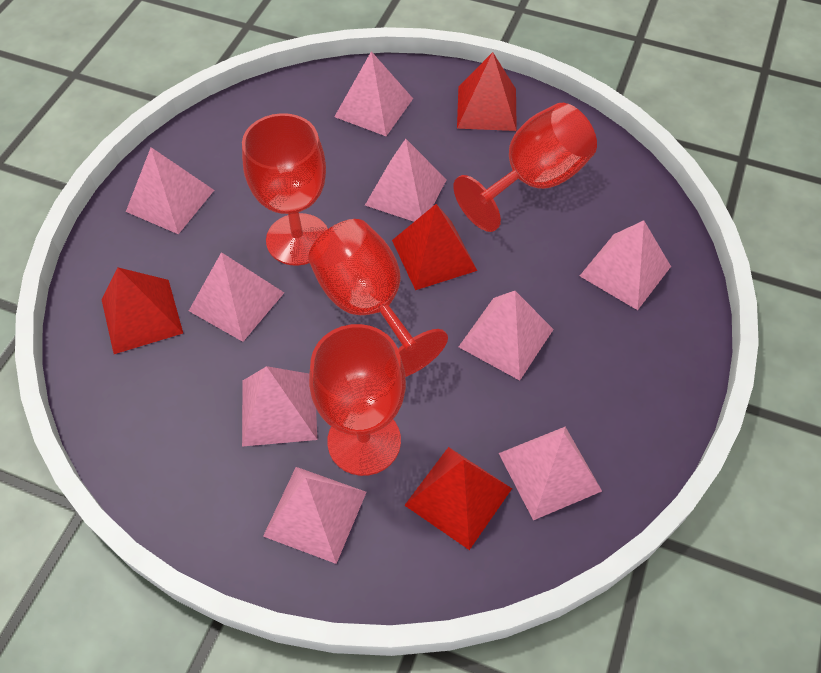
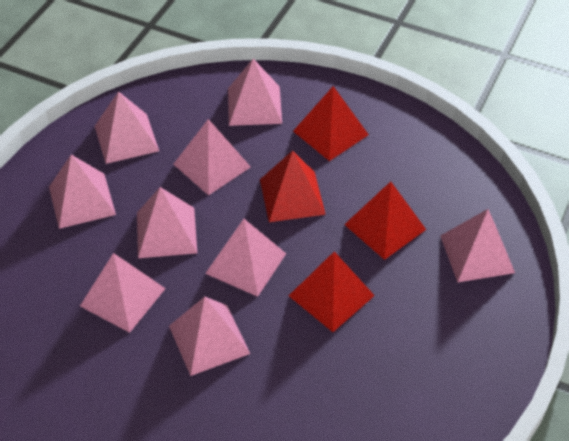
red goblet: [242,113,328,266] [308,219,448,377] [309,324,406,476] [453,103,597,232] = 4 -> none = 0

